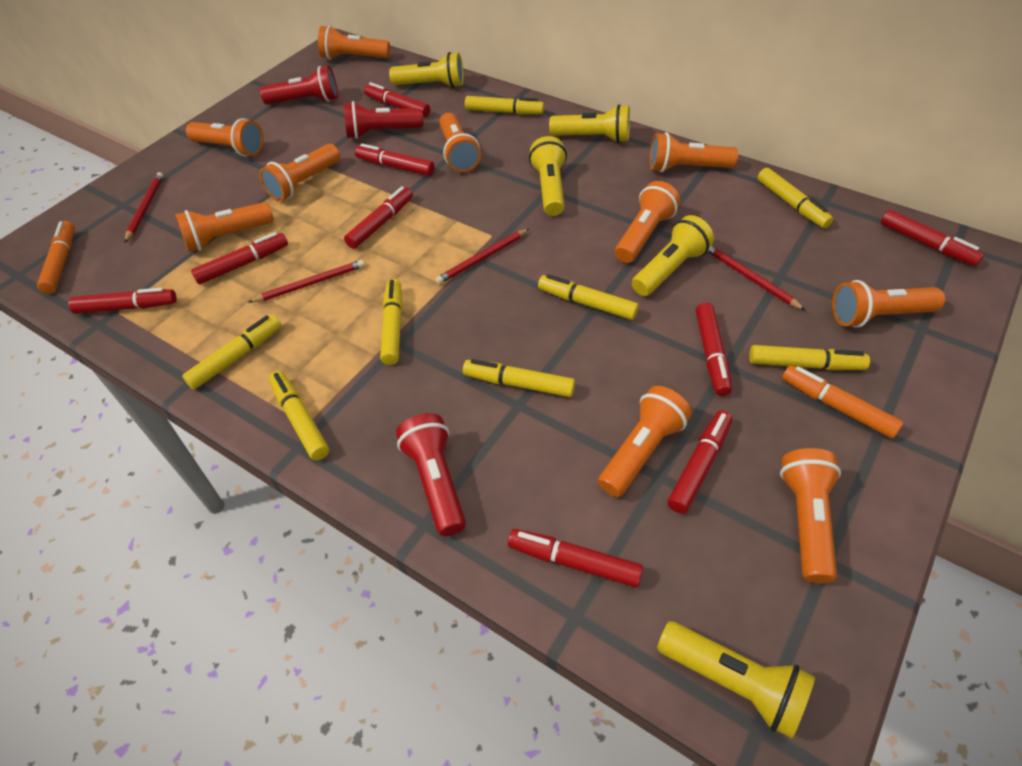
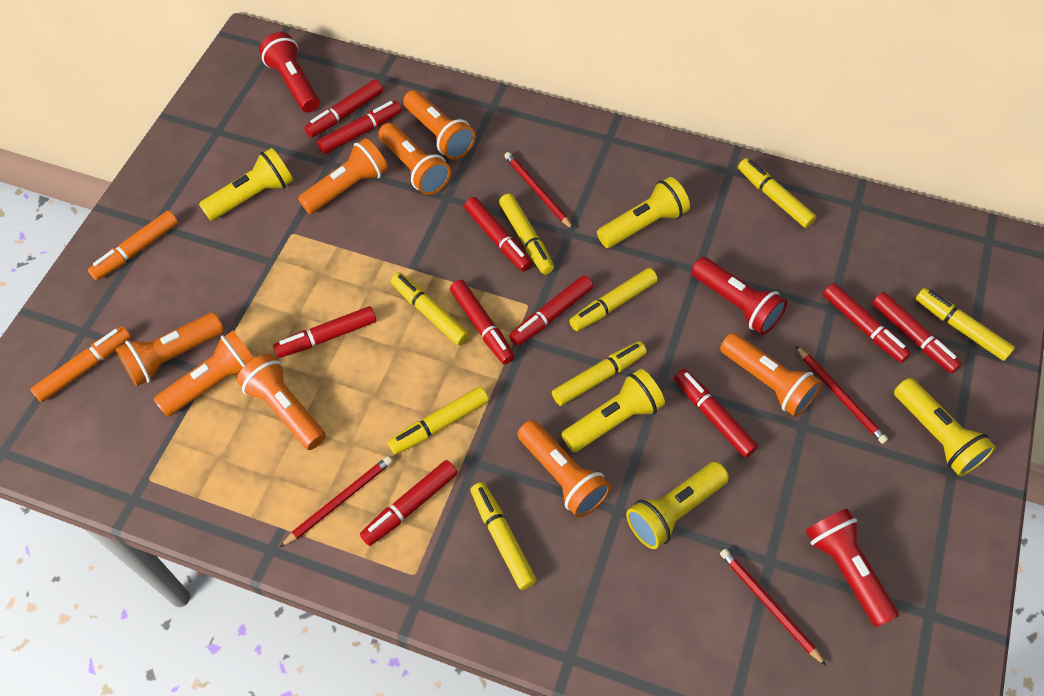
orange flashlight: [175,202,274,252] [186,118,263,156] [259,144,340,201] [318,26,390,60] [439,113,481,172] [598,386,692,497] [615,181,680,263] [650,132,738,172] [780,448,841,583] [832,280,945,328] = 10 -> [115,312,224,386] [154,331,254,417] [237,354,326,450] [298,138,388,214] [379,123,451,195] [403,90,475,160] [517,420,611,517] [720,333,822,417] = 8
red marker: [68,288,177,314] [191,232,288,284] [344,186,413,249] [355,143,435,176] [364,82,430,118] [508,529,643,587] [667,410,732,514] [696,303,732,396] [881,209,984,266] = 9 -> [273,306,376,358] [304,79,383,138] [317,101,402,154] [360,460,457,546] [450,280,515,364] [464,197,532,271] [509,275,593,346] [674,369,758,458] [823,283,911,363] [872,292,962,373] = 10

